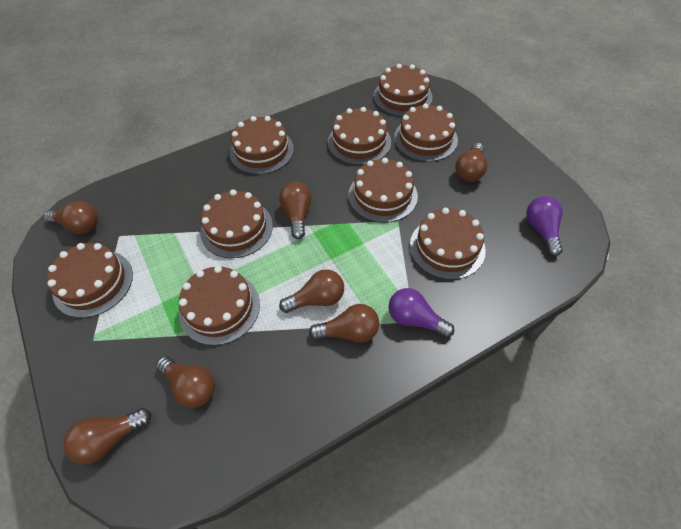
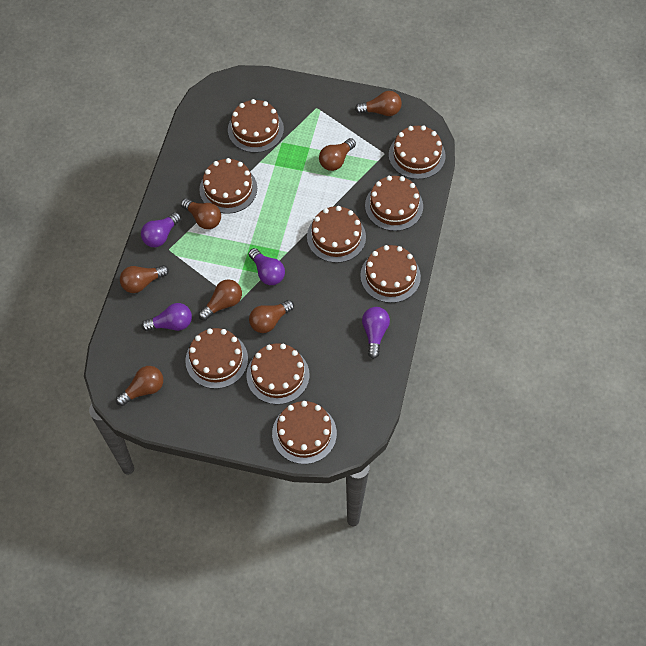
purple light bulb: [389,288,454,338] [526,196,563,256] = 2 -> [141,212,181,247] [142,303,192,331] [248,248,285,285] [362,307,390,359] = 4

